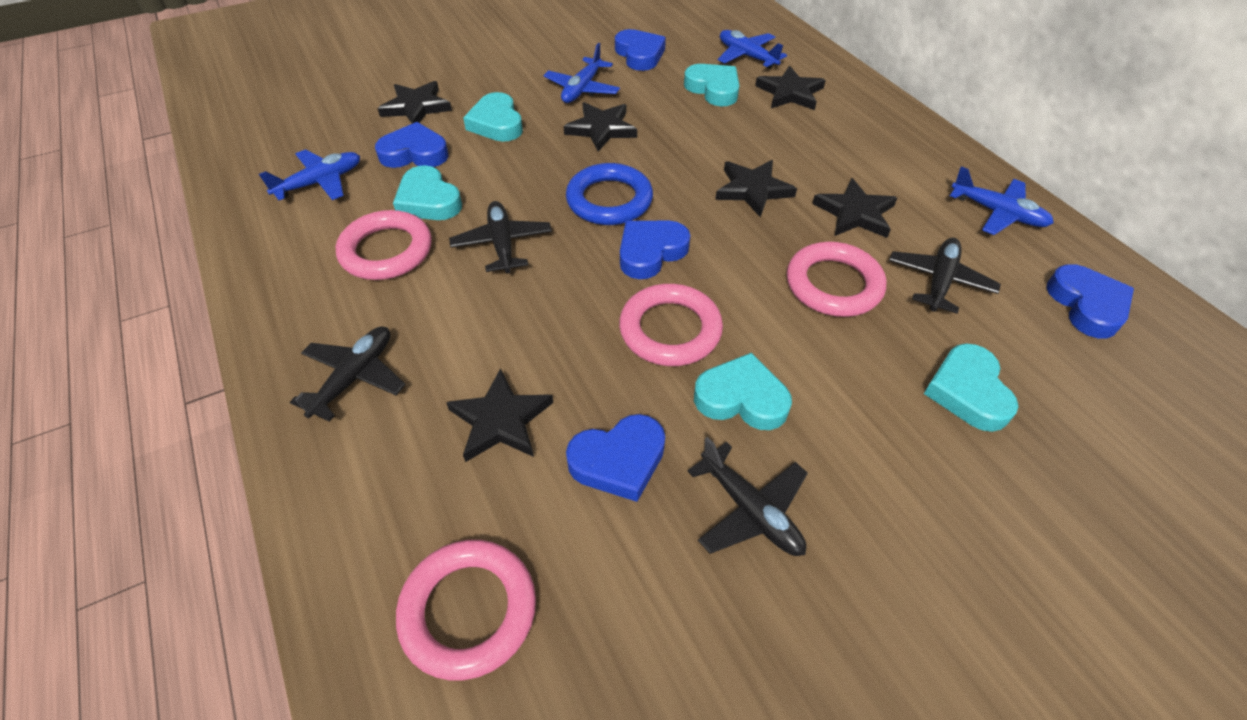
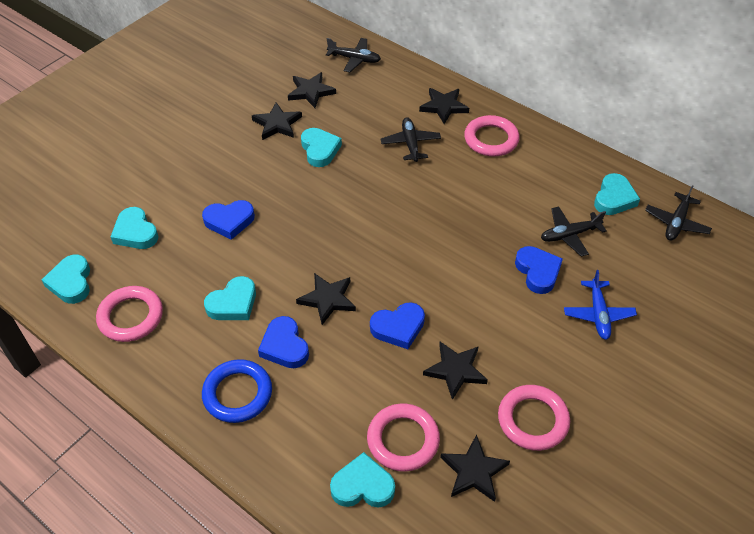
blue heart: [375,122,449,168] [566,414,665,502] [615,29,666,71] [620,221,690,279] [1047,264,1134,339] = 5 -> [202,200,255,240] [258,316,309,368] [370,302,425,349] [515,246,563,294] = 4
blue plane: [259,149,360,200] [543,43,620,103] [718,30,787,69] [950,166,1054,235] = 4 -> [564,270,637,340] = 1
turquoise heart: [393,165,462,220] [463,92,523,142] [684,64,739,107] [694,353,792,430] [924,343,1019,432] = 5 -> [42,255,90,304] [111,207,159,249] [204,276,256,320] [301,128,342,167] [330,452,395,507] [594,173,640,215] = 6

